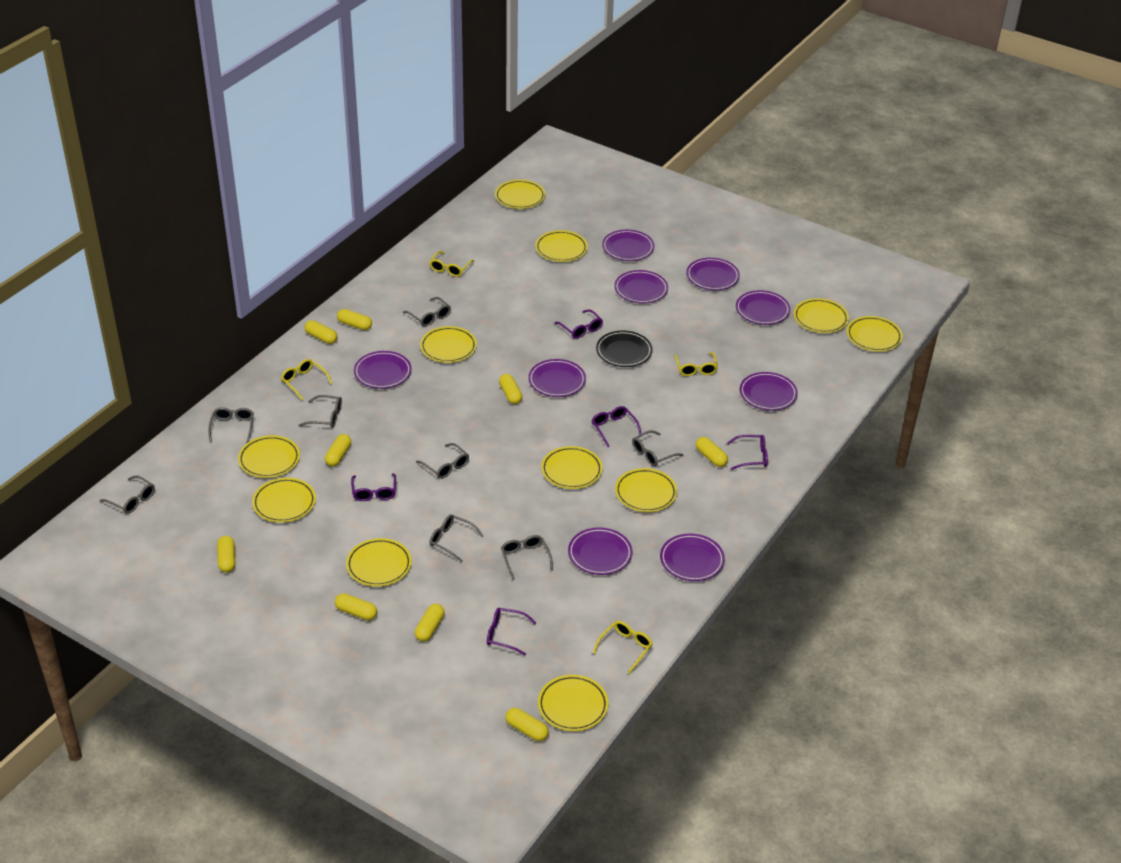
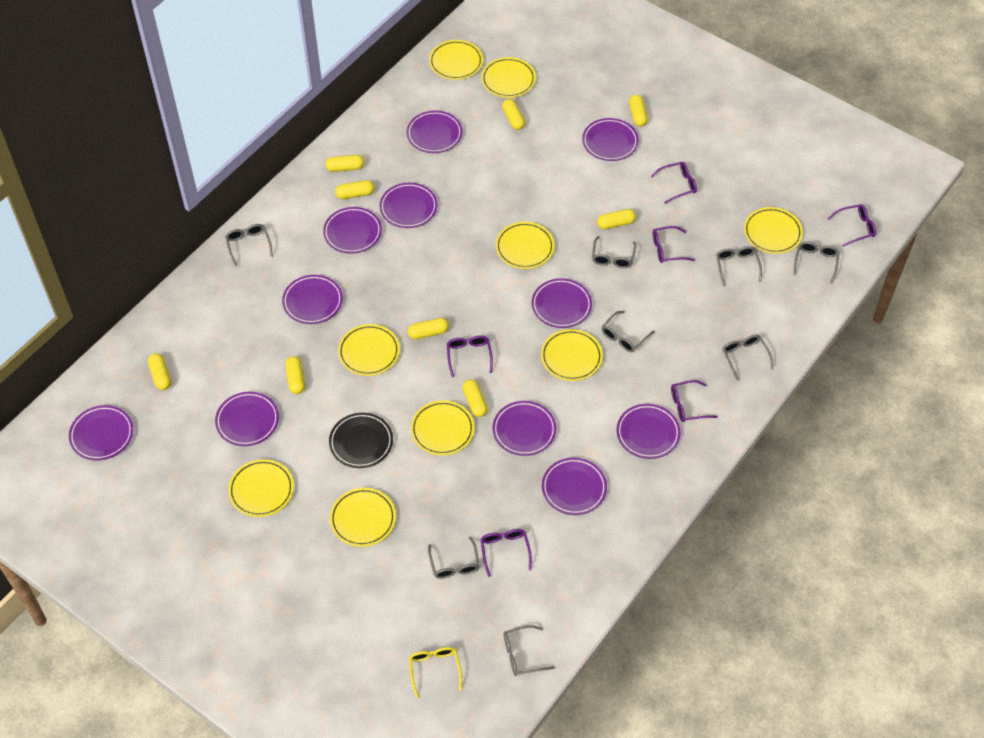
purple glasses: [351,473,396,501] [487,608,536,655] [555,309,603,339] [591,406,642,447] [727,435,768,470] = 5 -> [447,335,493,377] [481,529,532,577] [651,162,697,204] [653,226,695,263] [671,380,718,422] [828,204,876,247] = 6
purple plate: [354,351,412,389] [528,359,586,397] [568,527,633,575] [602,230,655,261] [614,270,668,304] [660,533,725,581] [686,258,740,290] [736,290,791,325] [740,372,798,411] = 9 -> [69,405,133,461] [215,392,279,446] [282,275,343,324] [323,207,382,254] [379,183,438,228] [407,111,463,153] [493,401,556,456] [532,278,592,328] [542,457,607,515] [582,118,639,161] [616,404,681,459] = 11
yellow glasses: [281,359,333,400] [429,251,474,277] [593,621,653,674] [674,352,718,376] = 4 -> [408,647,462,698] = 1
yellow plate: [238,435,300,478] [252,478,316,523] [346,538,412,587] [420,326,477,363] [495,180,545,209] [535,230,588,262] [538,675,608,731] [541,446,603,489] [615,468,677,512] [794,298,849,333] [847,316,903,352] = 11 -> [228,459,294,517] [330,488,396,547] [338,324,400,376] [411,400,475,456] [429,40,483,80] [481,57,536,98] [496,222,554,269] [541,329,603,381] [744,207,803,254] = 9

